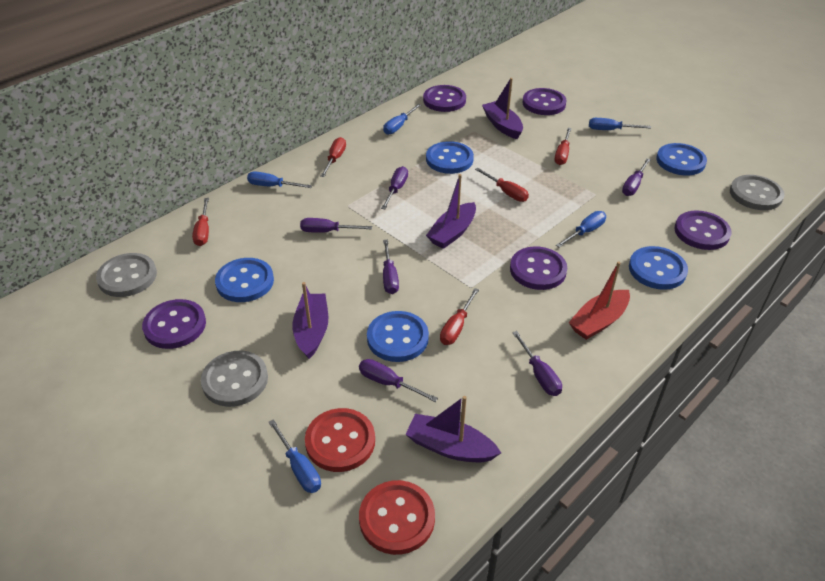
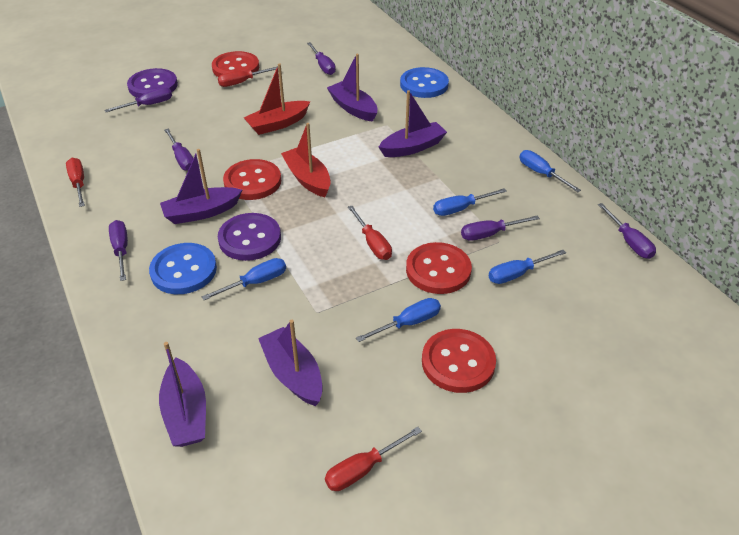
blue button: [215,258,274,302] [367,311,429,362] [426,141,474,174] [629,246,688,290] [656,143,707,176] = 5 -> [149,243,217,294] [400,67,449,98] = 2
grey button: [96,253,157,297] [201,351,268,407] [730,175,785,210] = 3 -> none = 0
purple boat: [292,282,328,359] [405,396,501,462] [426,174,476,249] [482,78,523,139] = 4 -> [159,342,206,447] [160,149,242,224] [258,320,323,406] [327,54,378,122] [379,90,447,157] = 5
purple button: [142,299,206,349] [423,85,466,112] [510,246,567,290] [522,88,567,115] [675,210,731,250] = 5 -> [127,68,178,98] [218,213,281,261] = 2
red boat: [568,261,630,340] = 1 -> [244,63,310,135] [281,123,331,197] = 2
red button: [305,408,375,472] [359,480,435,555] = 2 -> [212,51,259,77] [223,159,281,200] [406,242,472,294] [422,329,496,393] = 4
red screwdriver: [192,198,209,246] [320,137,346,177] [440,288,479,345] [475,168,529,202] [554,128,572,165] = 5 -> [66,158,85,207] [218,66,278,87] [325,427,422,491] [348,206,392,260] = 4

